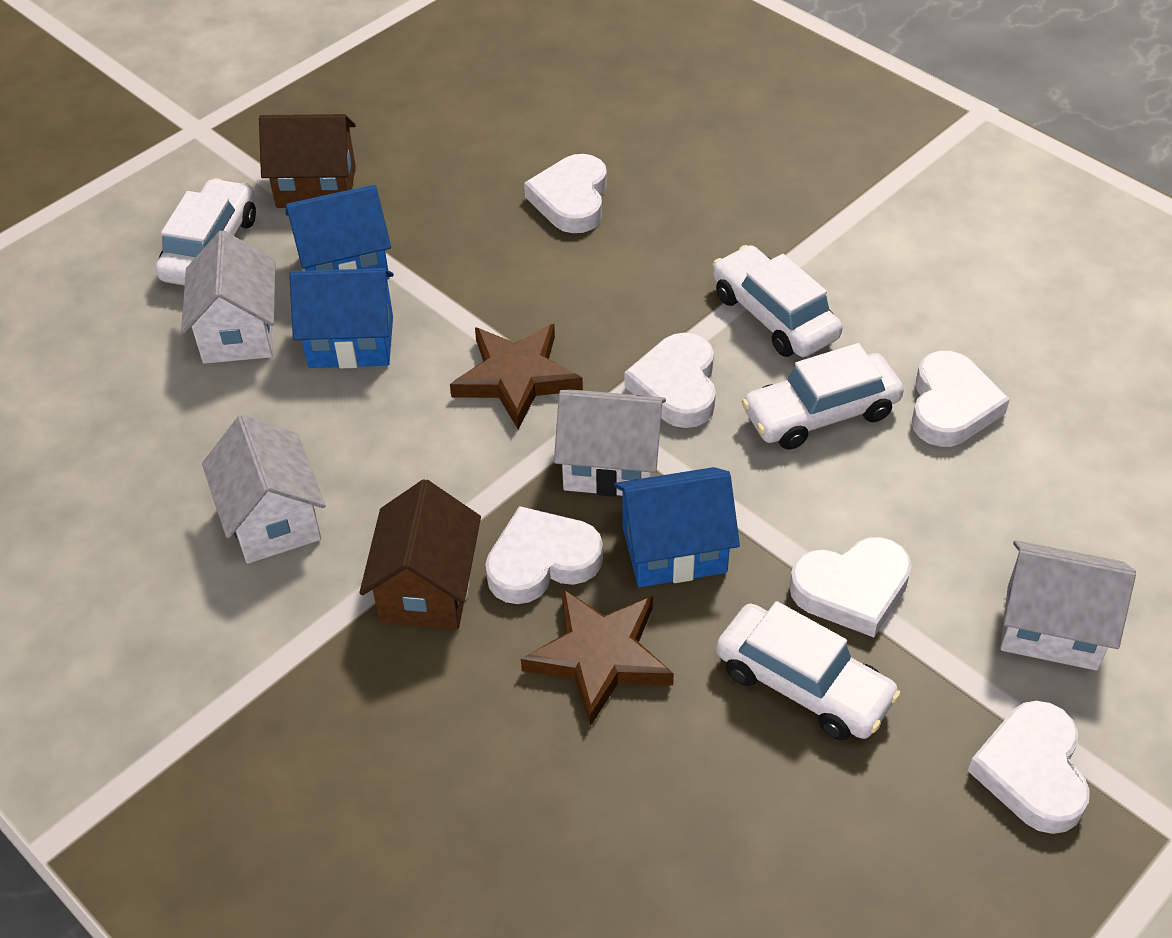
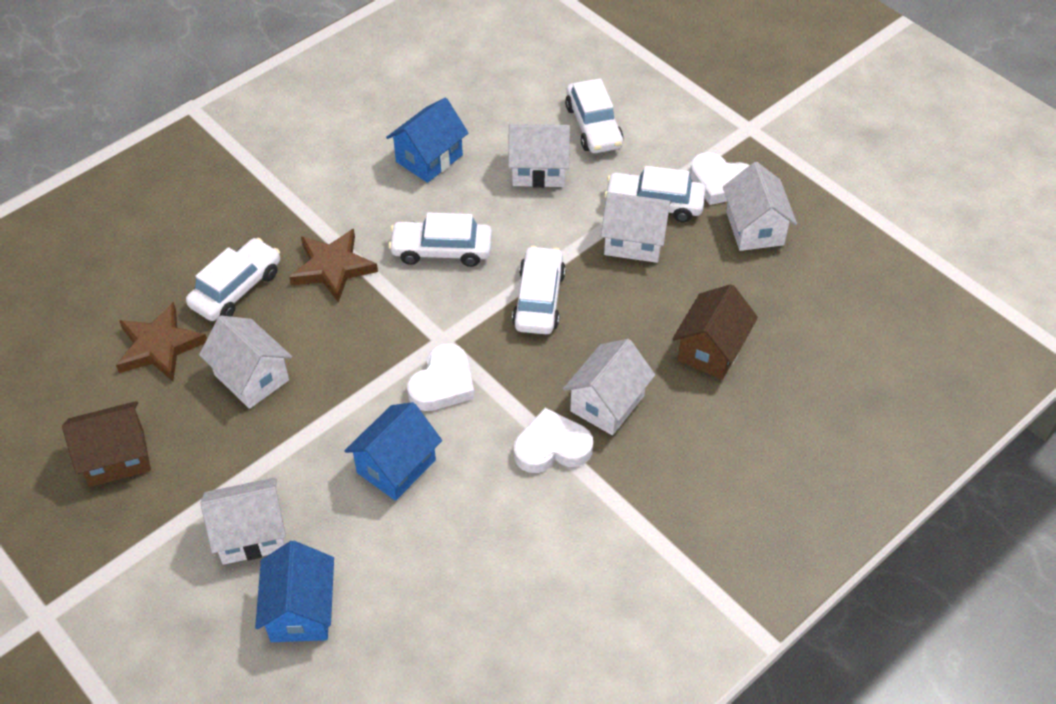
white car: [155,178,256,286] [713,245,842,357] [716,601,901,740] [741,343,904,450] = 4 -> [186,238,280,321] [388,213,492,267] [512,246,566,334] [565,78,624,153] [604,166,706,222] = 5
white heart: [485,506,603,604] [524,154,607,233] [624,333,716,428] [789,537,912,637] [912,351,1010,447] [968,701,1090,834] = 6 -> [407,344,475,411] [514,408,593,473] [690,152,750,205] = 3
white house: [181,230,276,364] [202,415,326,564] [554,389,666,497] [1000,540,1136,671] = 4 -> [199,316,292,409] [201,477,286,565] [508,124,570,188] [563,339,655,435] [601,192,671,263] [723,162,797,251] = 6

